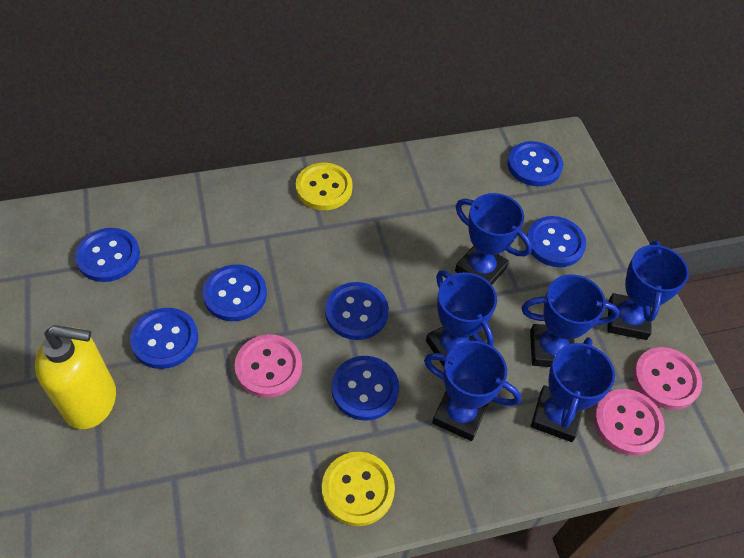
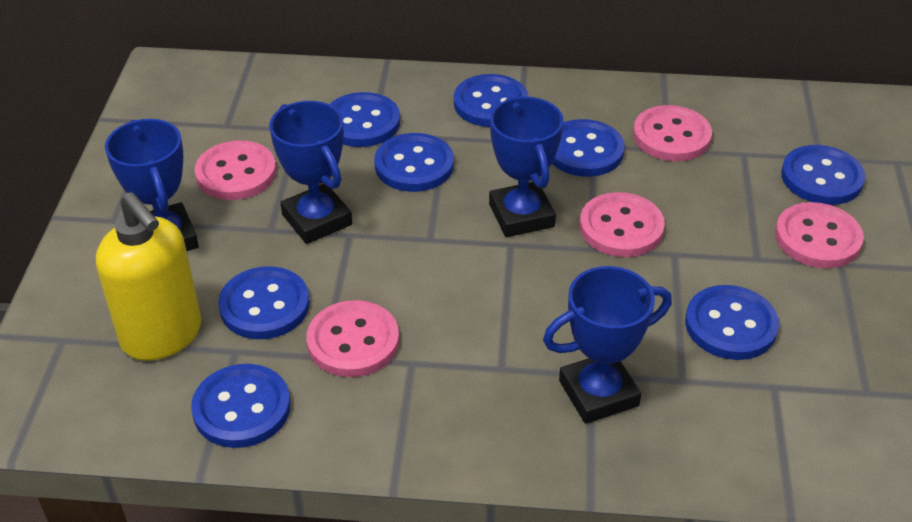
blue button: [75,228,140,282] [130,308,198,369] [203,264,267,321] [325,282,389,340] [332,356,399,421] [507,141,563,186] [527,216,586,267] = 7 -> [191,364,291,448] [218,266,310,339] [329,92,400,147] [374,133,454,192] [454,74,529,127] [552,119,625,177] [685,285,779,360] [781,145,865,205] = 8
blue trophy: [424,341,521,441] [426,270,497,367] [455,193,532,285] [521,275,620,367] [531,337,615,442] [607,240,689,340] = 6 -> [105,119,199,251] [269,101,352,244] [489,96,563,237] [543,266,672,424] = 4
pink button: [235,334,302,398] [594,389,665,456] [633,347,702,410] = 3 -> [195,140,276,200] [306,300,399,377] [580,192,665,257] [633,105,712,161] [775,202,864,268] = 5
yellow button: [296,163,353,210] [322,452,395,526] = 2 -> none = 0

